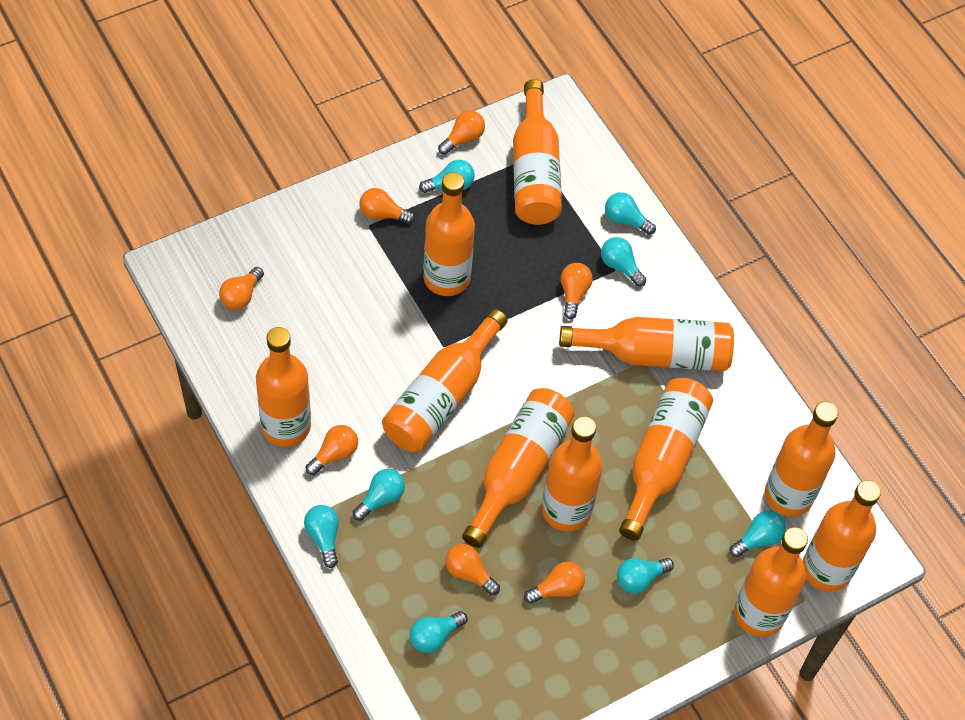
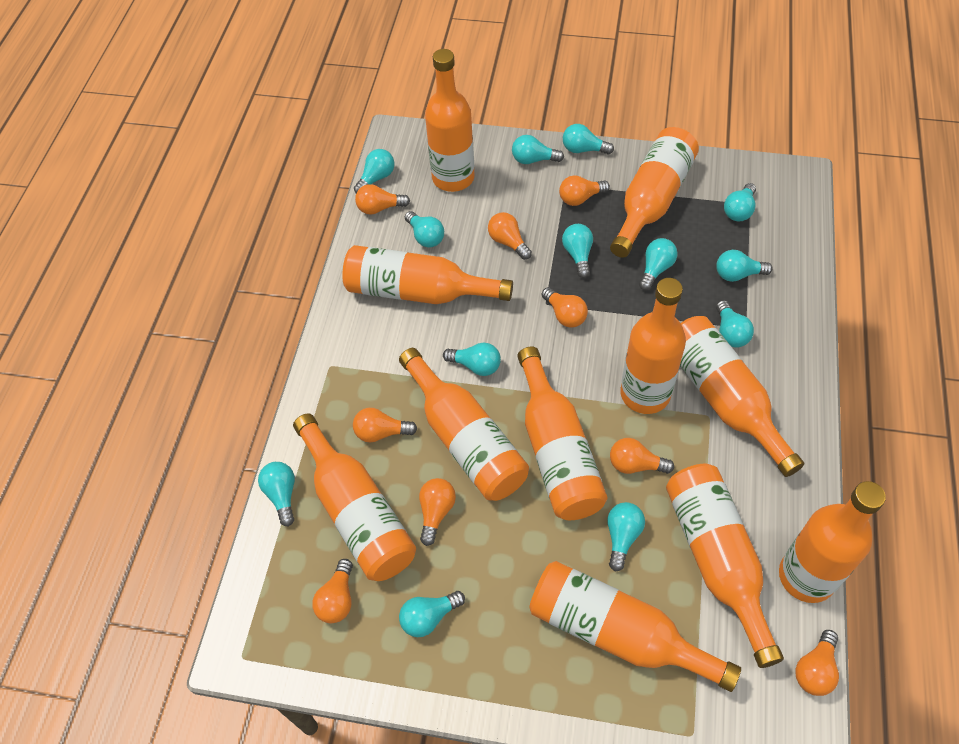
orange light bulb: [219,267,264,310] [306,425,358,475] [360,188,415,224] [438,110,485,155] [445,544,500,596] [524,562,585,604] [561,263,593,319] = 7 -> [313,559,353,623] [353,408,417,443] [355,184,410,215] [419,478,456,546] [488,212,532,260] [542,287,588,328] [559,175,610,206] [610,438,674,474] [795,630,839,696] = 9
turquoise light bulb: [304,505,339,568] [353,469,405,521] [410,611,468,653] [419,160,475,193] [601,237,646,287] [605,192,656,235] [617,558,674,594] [730,511,786,557] = 8 -> [258,462,295,526] [354,149,394,193] [399,591,465,637] [405,211,444,247] [443,342,501,376] [512,135,564,164] [562,224,593,278] [563,124,614,154] [607,502,645,571] [639,238,678,290] [716,250,773,282] [716,300,754,348] [724,183,756,222] = 13

